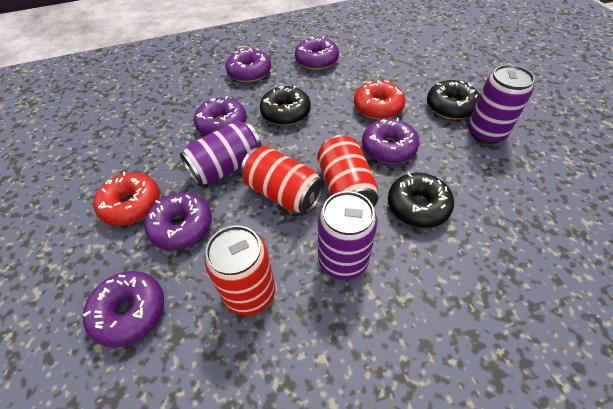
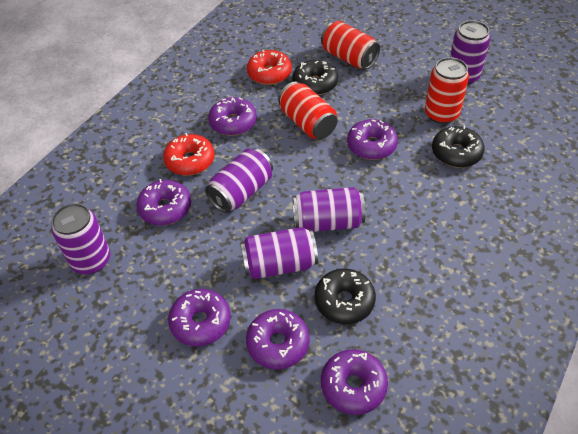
purple can: [180,120,262,186] [318,191,378,280] [468,64,535,144] = 3 -> [51,203,110,274] [205,148,273,213] [240,227,318,279] [293,187,365,232] [450,20,490,85] = 5

